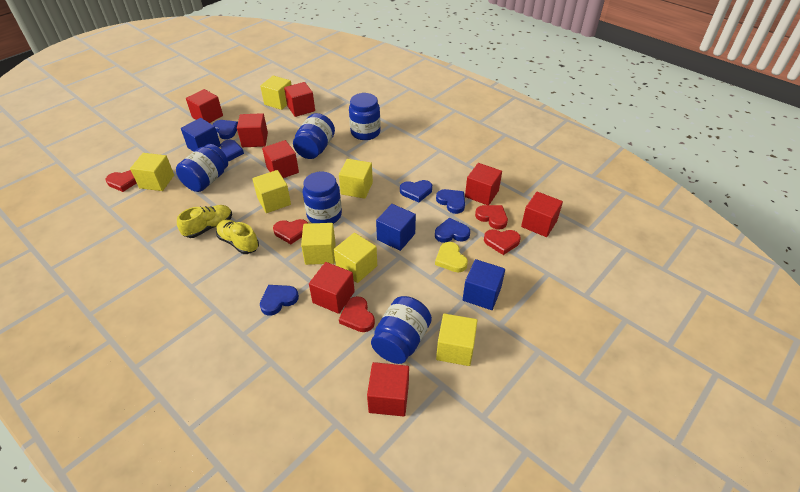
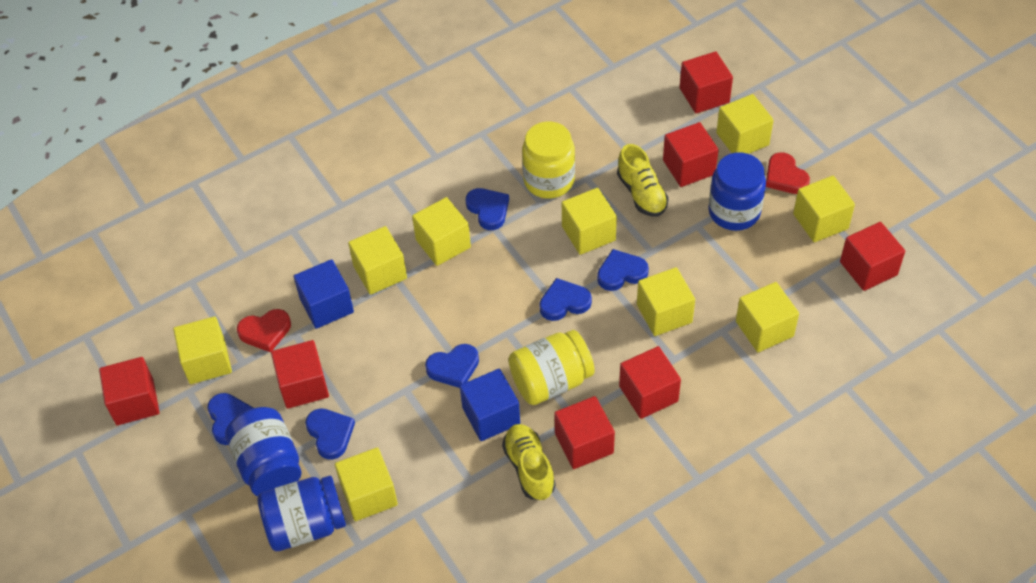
blue cube: [181,118,221,152] [376,204,416,251] [463,259,505,310] = 3 -> [294,259,354,329] [460,369,520,441] = 2
blue jar: [176,144,228,192] [293,113,335,159] [303,172,342,224] [349,93,380,140] [371,296,432,364] = 5 -> [225,407,301,496] [258,476,346,551] [708,152,766,231] = 3
red cube: [186,89,223,123] [237,113,268,147] [262,140,299,178] [284,82,315,117] [309,262,355,314] [367,362,409,417] [465,163,502,205] [521,192,563,237] = 8 -> [99,357,159,425] [271,340,329,409] [554,396,615,469] [619,346,681,419] [663,122,719,187] [680,51,733,113] [840,222,905,291] = 7
red heart: [106,170,136,192] [273,219,308,244] [339,296,375,332] [475,205,508,230] [484,229,521,255] = 5 -> [237,309,291,353] [766,152,810,194] = 2
yellow cube: [130,153,174,191] [252,170,291,213] [260,76,292,110] [301,223,336,265] [334,233,377,283] [339,159,373,199] [436,314,477,366] = 7 -> [173,316,232,384] [335,447,398,521] [348,226,407,295] [412,197,471,266] [562,188,617,255] [637,267,695,336] [716,94,774,154] [736,282,799,352] [793,176,855,242] = 9
yellow heart: [435,242,468,272] = 1 -> none = 0
yellow jar: none = 0 -> [508,330,595,405] [522,121,575,198] = 2

